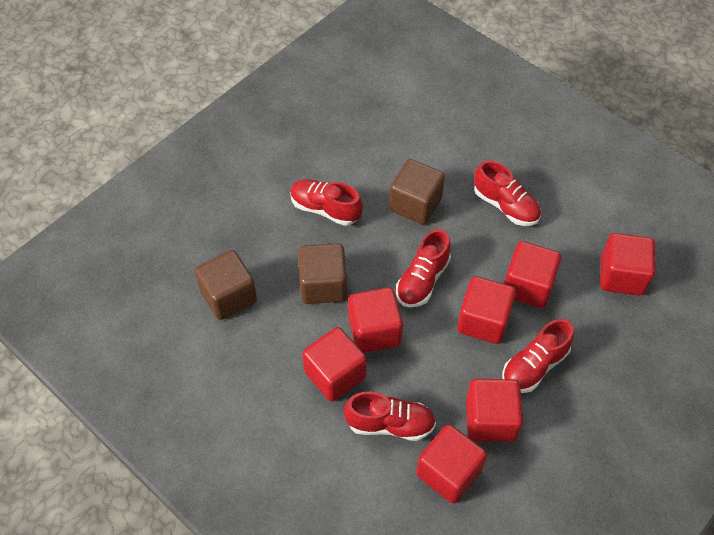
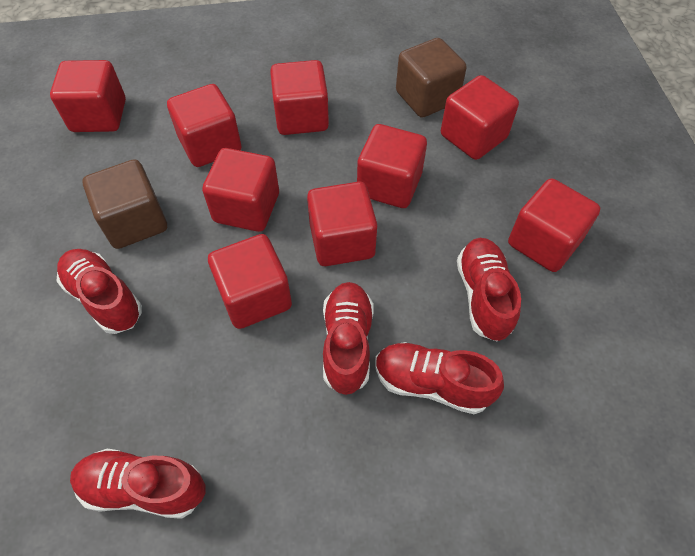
brown cube: [195,250,257,320] [298,243,347,304] [389,159,445,225] = 3 -> [82,159,167,249] [396,38,467,118] = 2
red cube: [302,327,367,402] [348,287,403,353] [416,424,487,504] [457,276,516,344] [466,379,523,442] [504,241,561,308] [600,233,655,296] = 7 -> [50,60,126,132] [167,84,242,167] [202,148,279,232] [208,234,292,329] [270,60,329,135] [307,182,377,266] [357,124,427,208] [441,75,519,160] [508,179,600,272] = 9

